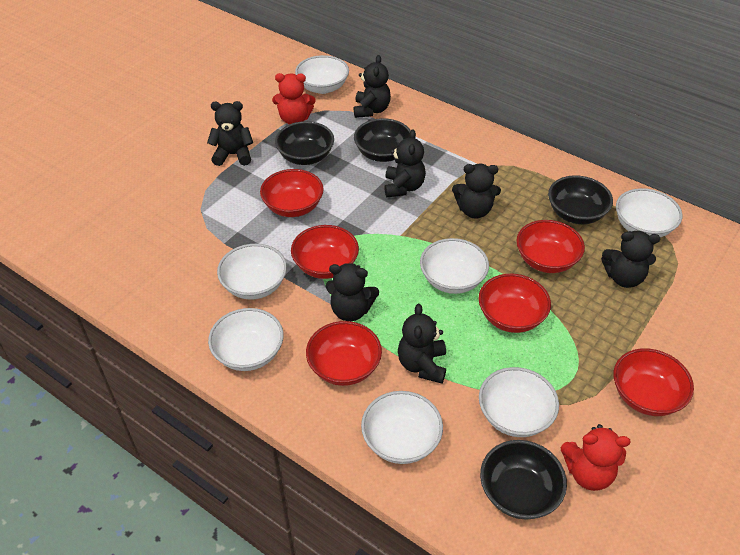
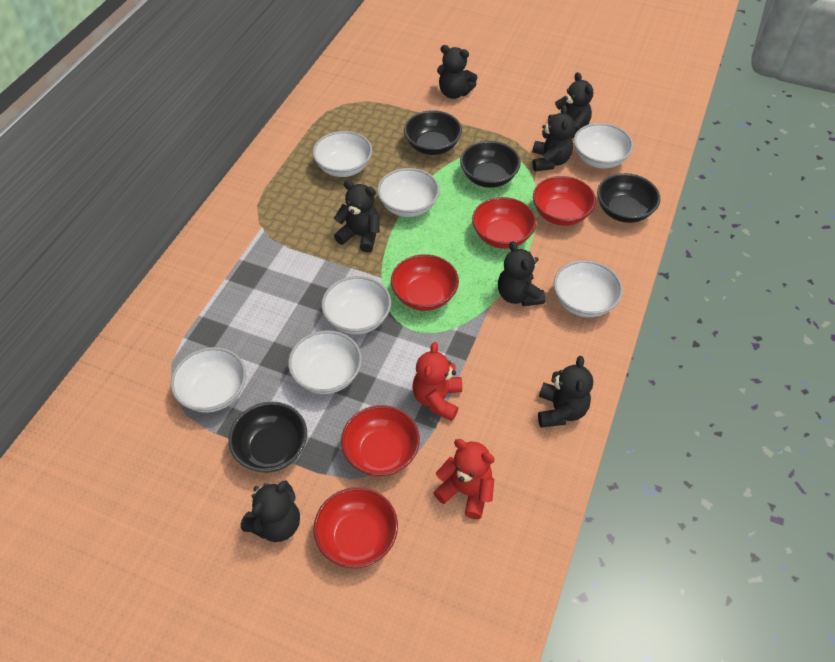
red bowl: [260,169,324,217] [291,225,359,279] [306,321,382,386] [478,274,551,333] [516,220,585,273] [614,348,694,416] = 6 -> [313,487,398,568] [341,405,420,477] [391,254,459,311] [472,197,537,249] [533,176,596,226] = 5

